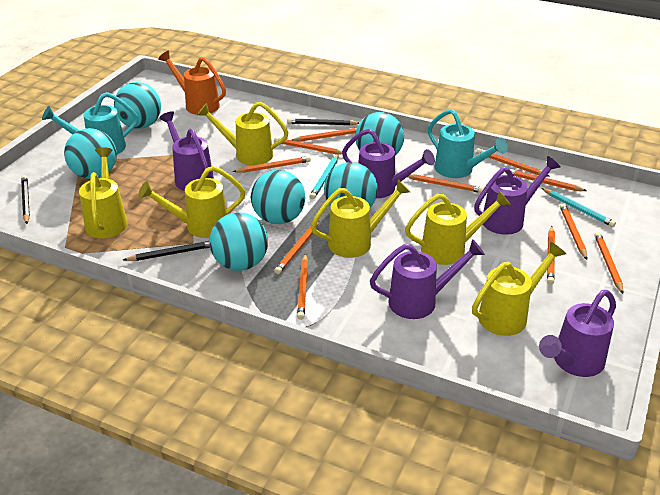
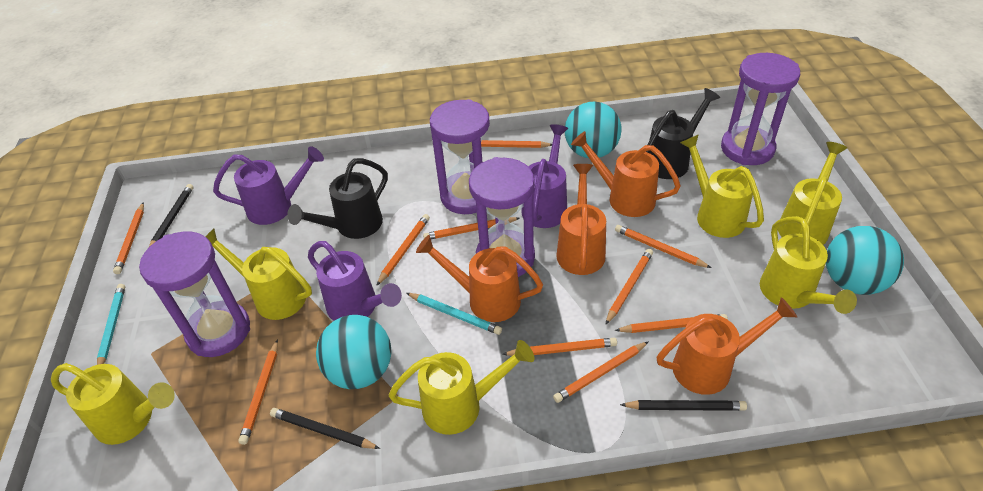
black watering can: none = 0 -> [287,158,388,239] [646,88,720,179] = 2
orange pencil: [233,156,311,173] [274,137,342,154] [274,221,319,274] [292,127,357,142] [297,253,308,320] [408,174,484,193] [476,148,549,176] [505,169,587,191] [547,226,555,285] [560,203,587,260] [595,232,623,294] = 11 -> [113,202,144,274] [238,339,278,445] [376,214,430,286] [423,217,520,239] [481,140,552,148] [502,338,617,356] [553,341,649,403] [605,249,653,325] [615,225,711,268] [615,314,728,333] = 10
orange watering can: [158,50,226,115] = 1 -> [416,235,543,322] [556,164,606,275] [571,131,681,217] [657,297,797,395] = 4
purple hourglass: none = 0 -> [139,231,250,357] [430,99,490,214] [469,157,535,277] [721,53,800,165] = 4
purple watering can: [159,111,214,191] [342,129,435,198] [370,239,485,319] [474,156,560,235] [539,290,616,377] = 5 -> [213,146,324,225] [308,241,402,321] [521,124,568,228] = 3
turquoise ball: [64,128,117,179] [114,82,161,129] [209,212,268,271] [251,170,305,224] [324,162,378,208] [355,112,404,155] = 6 -> [316,315,391,389] [565,101,621,158] [826,226,904,295] = 3
turquoise watering can: [42,92,138,154] [428,109,508,178] = 2 -> none = 0

